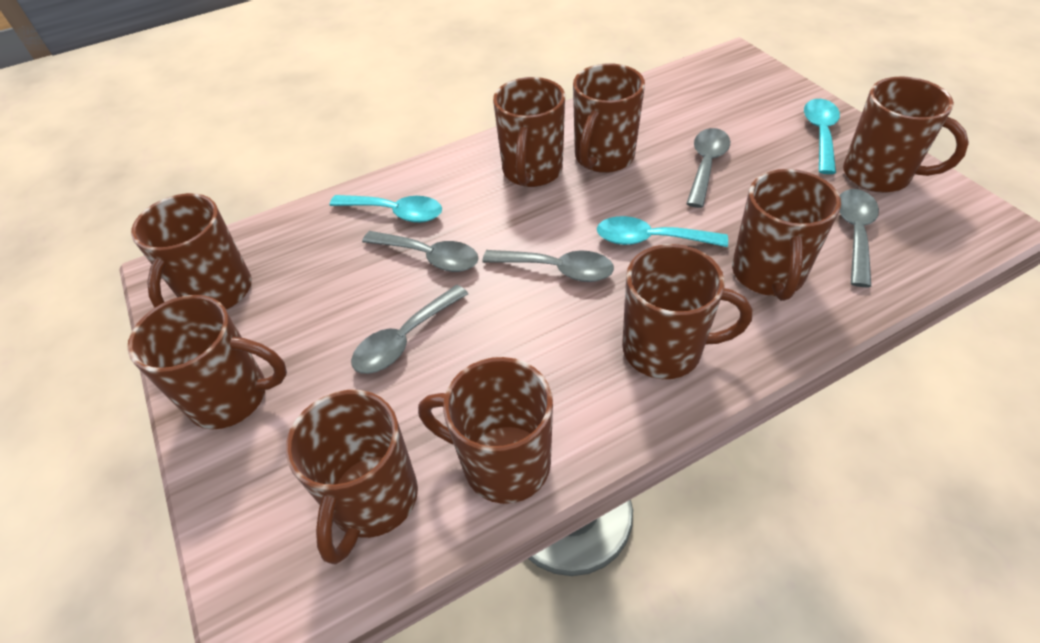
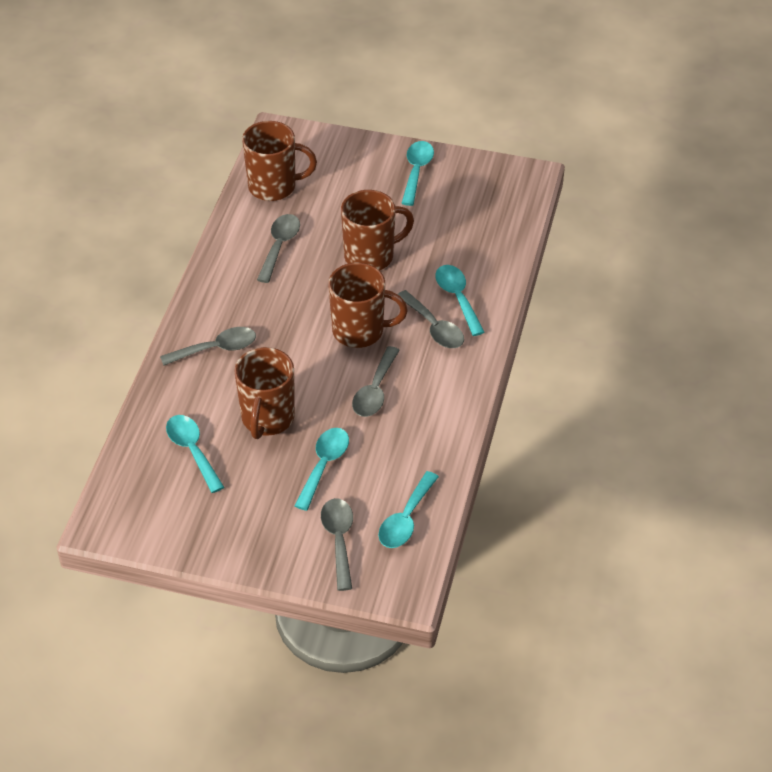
brown mug: [127,295,287,430] [131,193,252,310] [286,390,418,565] [418,357,553,504] [493,77,565,187] [573,63,645,173] [622,244,752,379] [732,169,841,301] [843,76,969,193] = 9 -> [234,347,295,439] [242,121,317,201] [328,263,408,348] [341,190,414,271] = 4
turquoise spoon: [329,195,442,223] [597,216,728,247] [804,99,840,174] = 3 -> [166,415,224,493] [295,428,349,511] [378,471,439,548] [401,141,434,206] [435,265,485,336] = 5

